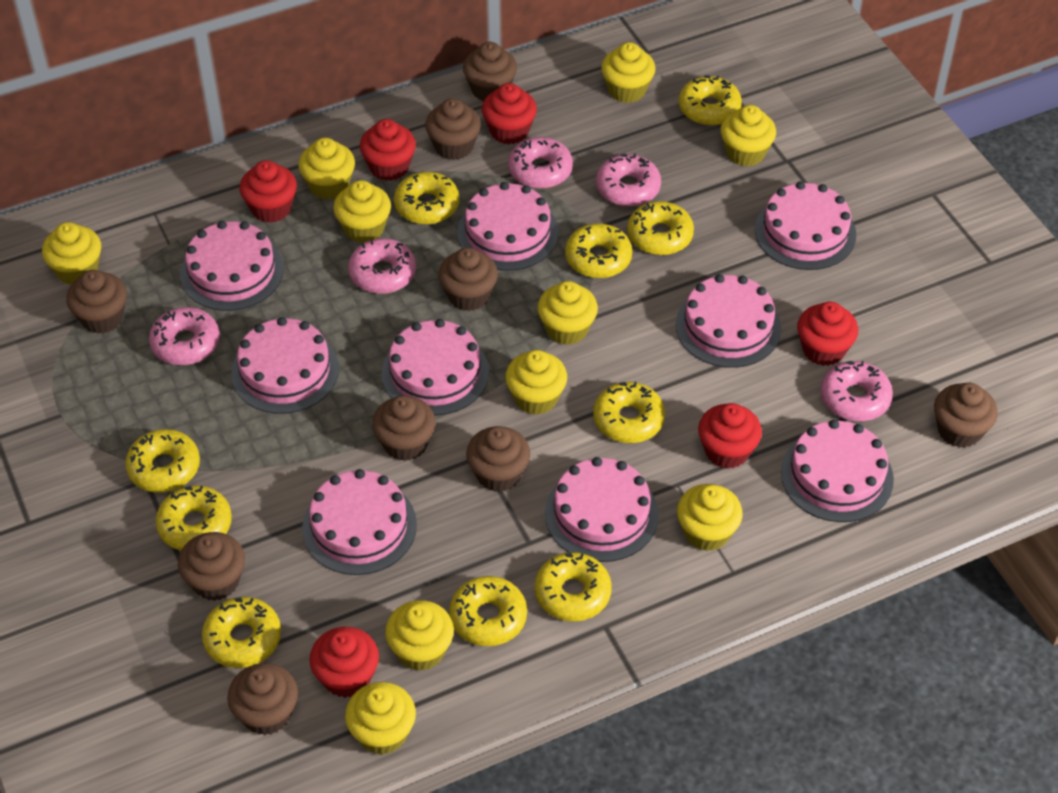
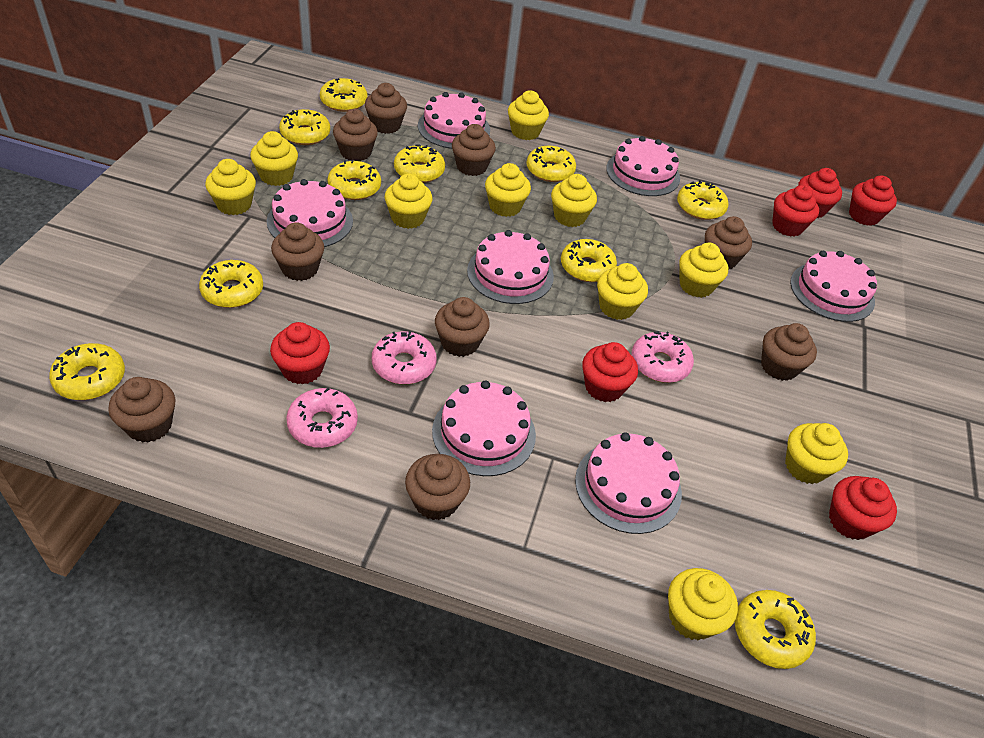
pink cake: [180,221,284,311] [231,317,339,414] [302,469,417,575] [381,319,489,415] [457,182,559,271] [545,457,659,562] [676,274,781,368] [755,181,856,270] [781,419,894,522] = 9 -> [267,179,353,247] [418,92,490,149] [432,380,536,476] [467,230,554,304] [575,432,682,534] [606,136,680,196] [790,251,877,322] = 7
pink donut: [149,307,220,365] [348,238,416,294] [508,137,573,189] [596,153,661,206] [820,361,893,421] = 5 -> [286,388,358,448] [372,332,437,384] [631,331,694,383] = 3

